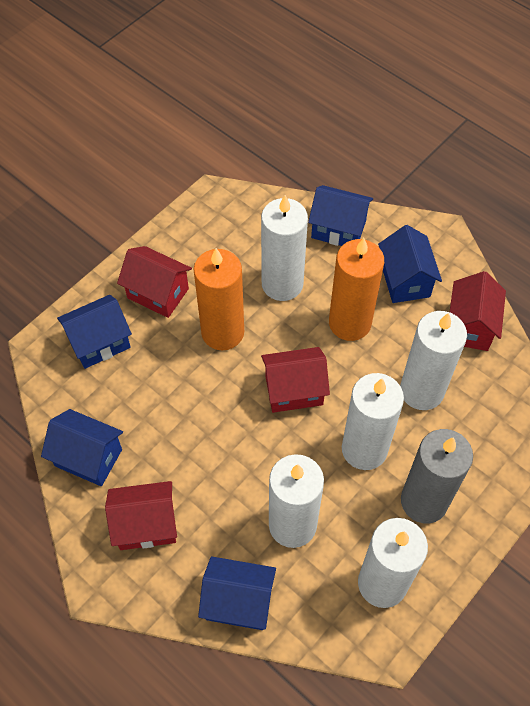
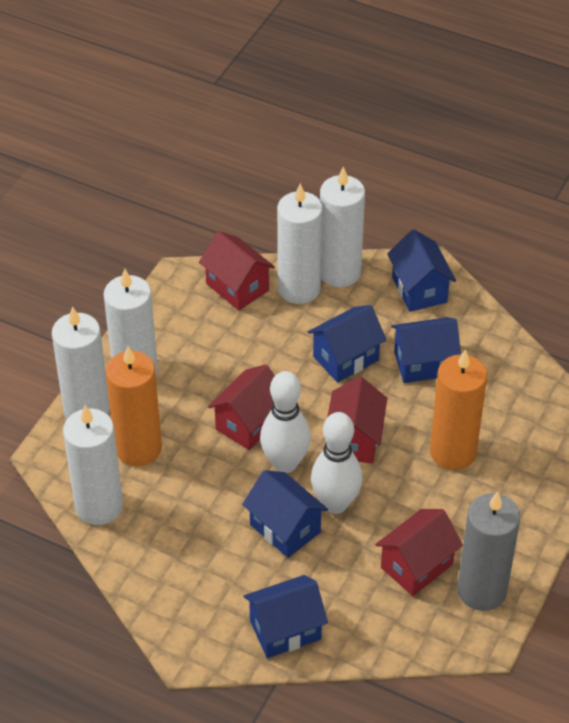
white bowling pin: none = 0 -> [260,371,311,473] [311,412,363,514] = 2

